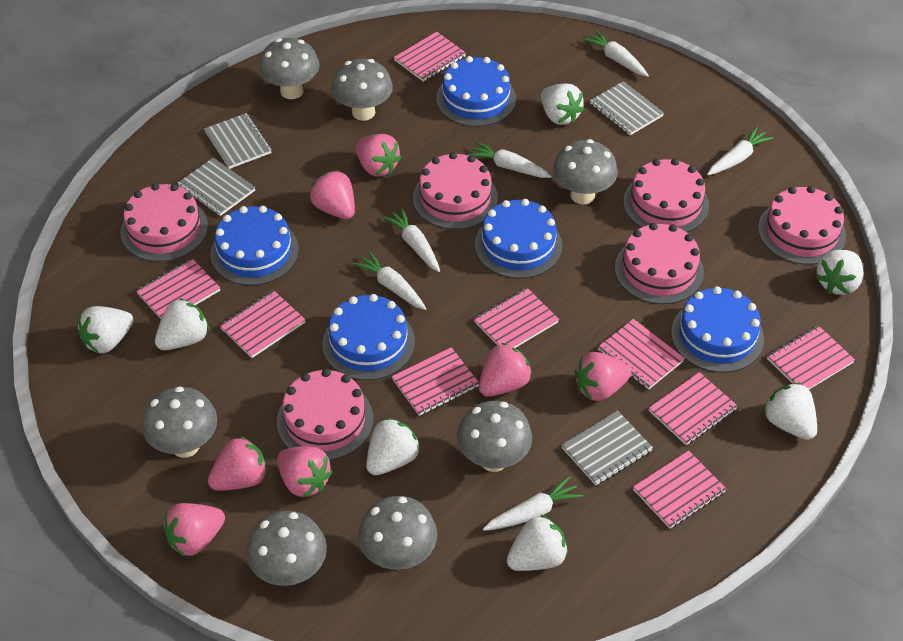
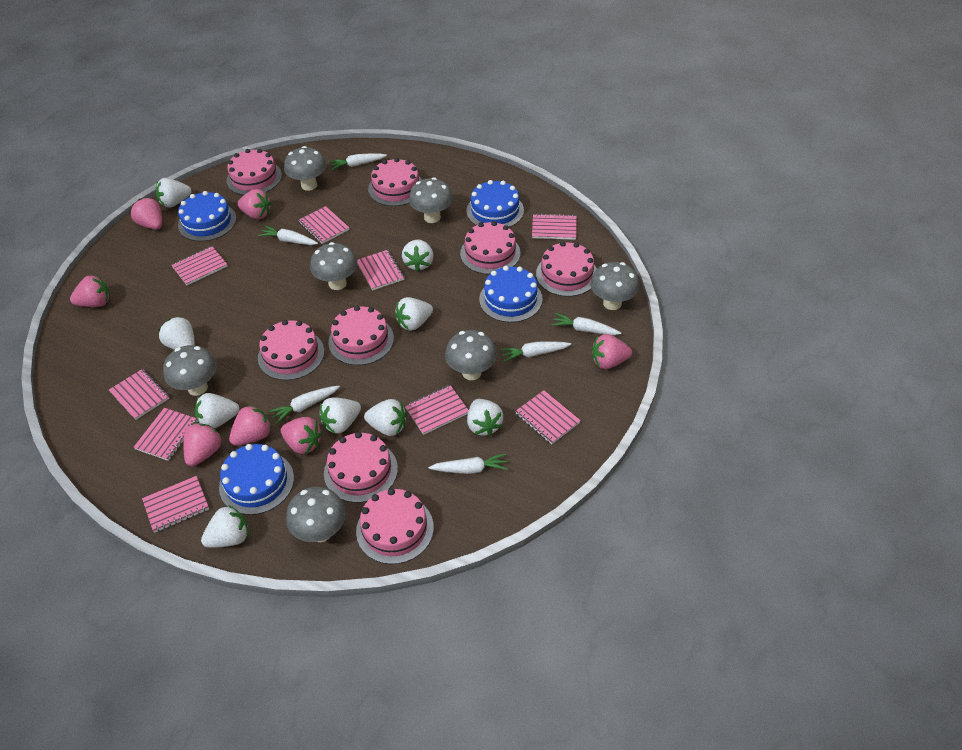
blue cake: [210,206,299,285] [322,294,415,380] [436,56,516,126] [475,199,562,278] [671,286,764,373] = 5 -> [178,191,236,241] [219,444,294,515] [466,180,524,227] [479,266,543,322] = 4
grey notebook: [178,158,255,216] [204,113,272,169] [561,411,653,485] [590,81,664,135] = 4 -> none = 0
pink cake: [120,183,208,262] [277,369,373,460] [413,152,498,229] [615,223,704,304] [623,159,709,232] [758,186,846,265] = 6 -> [226,149,282,195] [258,320,324,380] [324,432,398,503] [328,306,394,365] [356,488,434,564] [368,158,422,206] [460,221,521,274] [536,241,597,297] = 8
white strawberry: [78,306,134,353] [155,298,209,350] [366,418,421,475] [507,514,568,571] [541,84,584,125] [763,383,817,440] [816,250,863,295] = 7 -> [156,178,191,208] [158,316,195,350] [195,393,239,428] [201,505,248,548] [319,397,361,434] [364,399,406,436] [395,297,433,331] [402,240,433,271] [467,399,503,437] = 9

